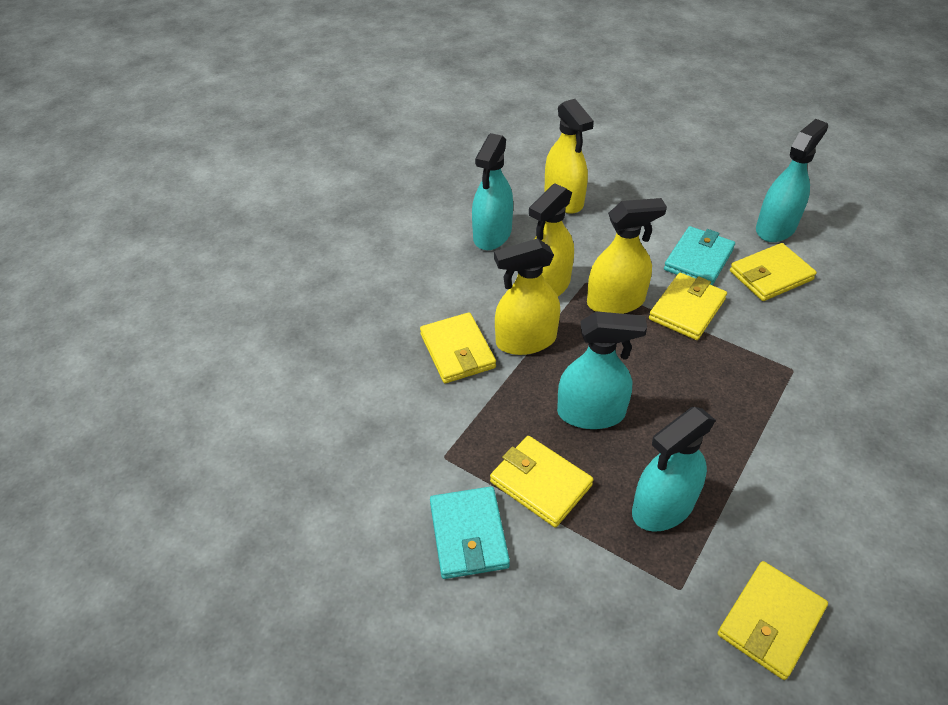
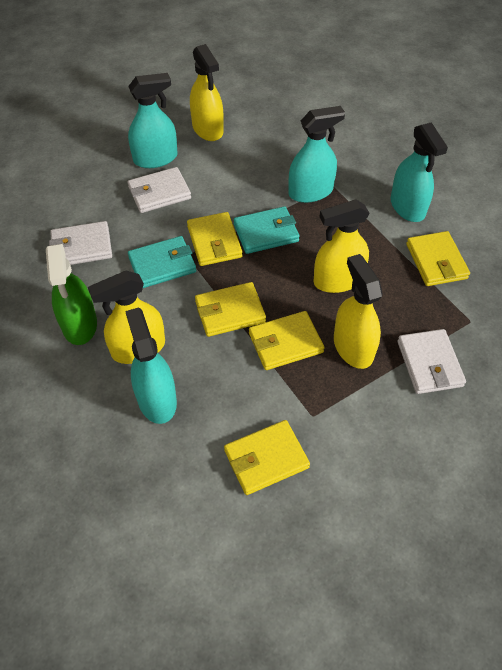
green spray bottle: none = 0 -> [46,244,97,345] = 1
white wallet: none = 0 -> [49,221,112,265] [128,167,191,213] [397,329,466,394] = 3

